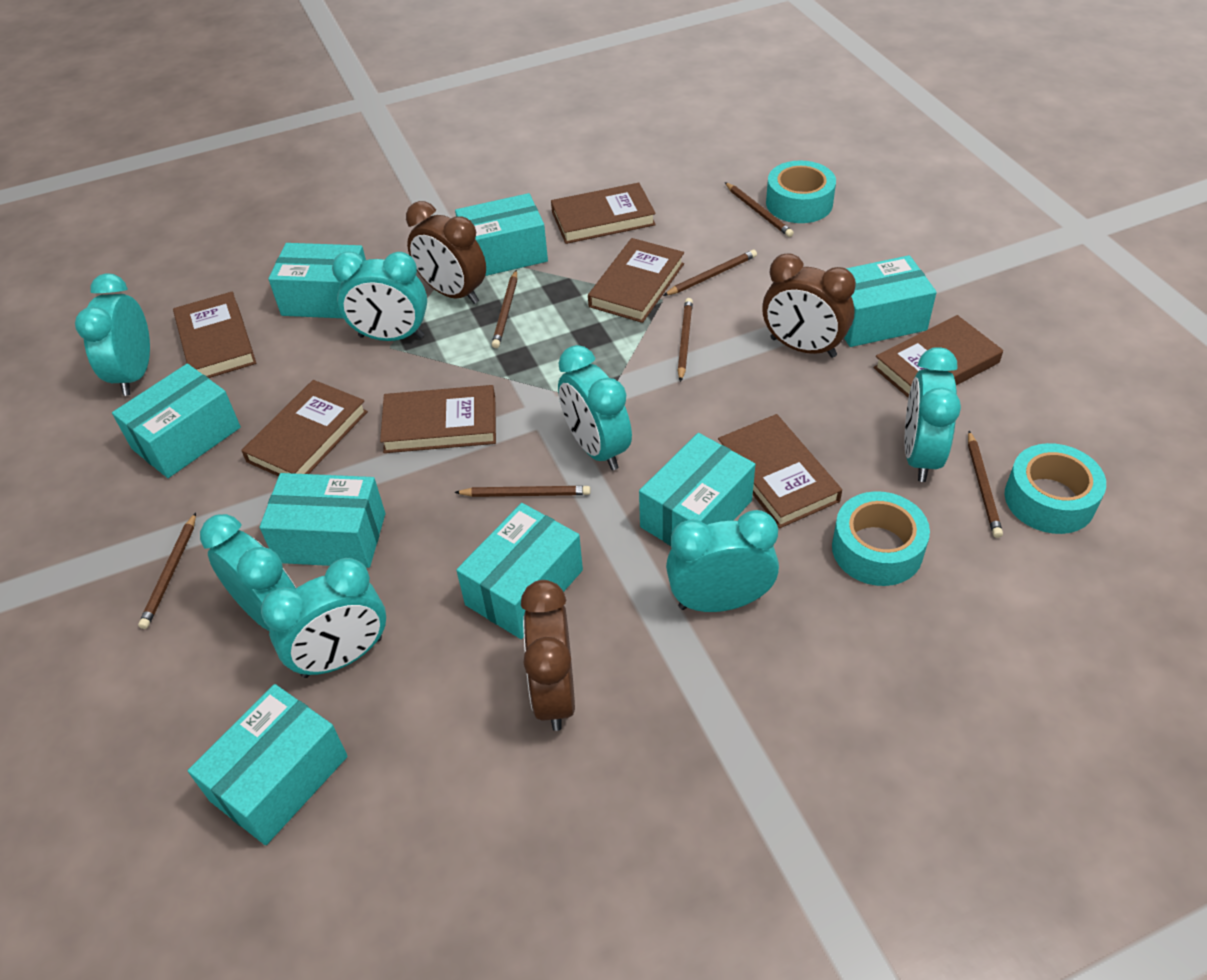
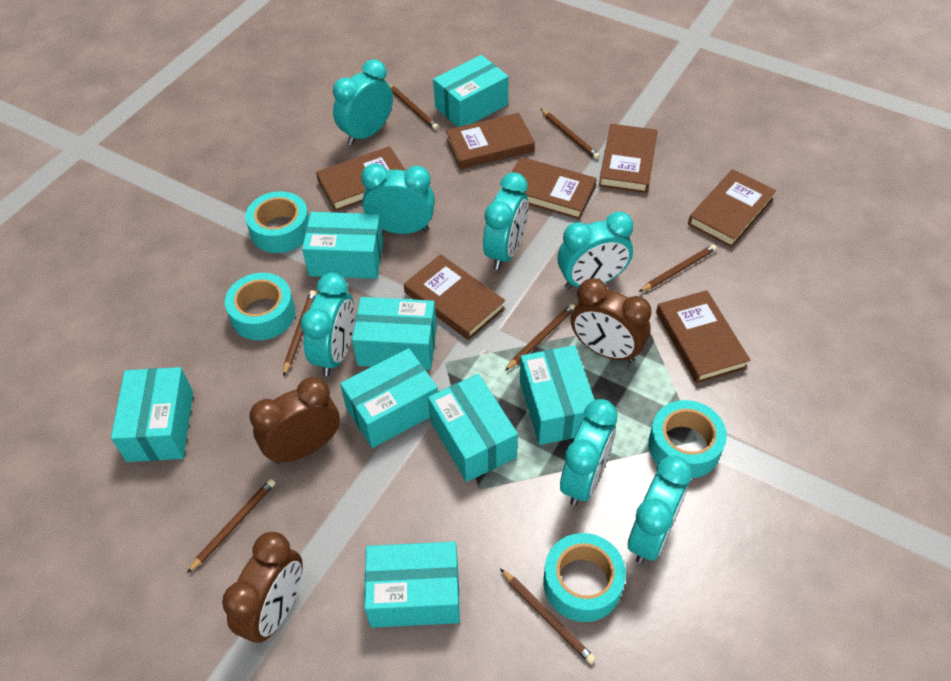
turquoise tape: [766,160,836,223] [832,491,930,586] [1004,443,1106,534] = 3 -> [225,273,296,340] [245,191,309,253] [543,533,626,622] [648,400,727,478] = 4

